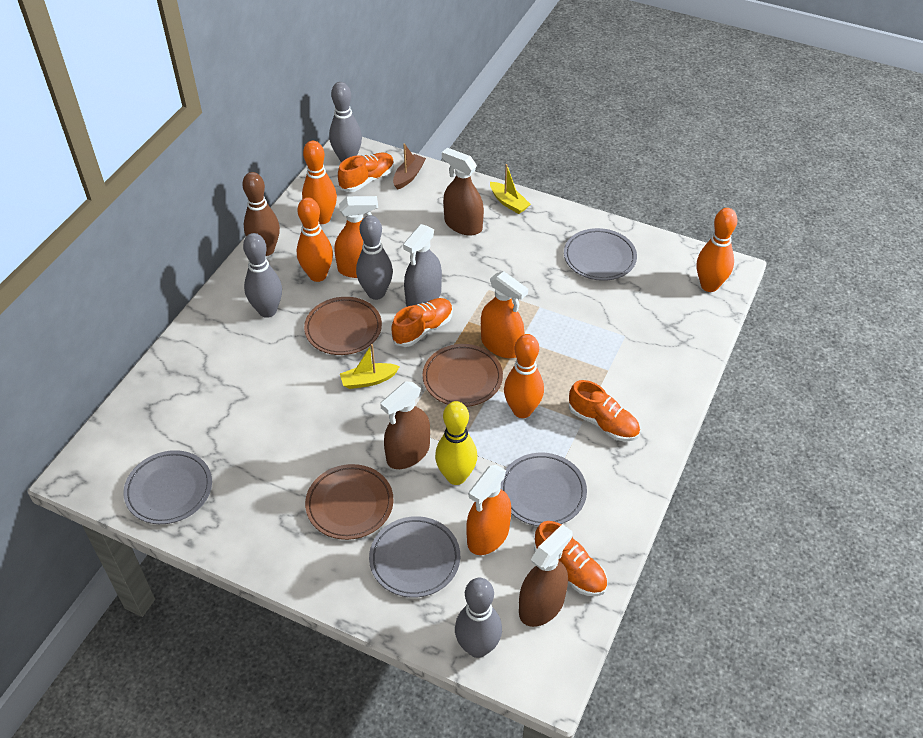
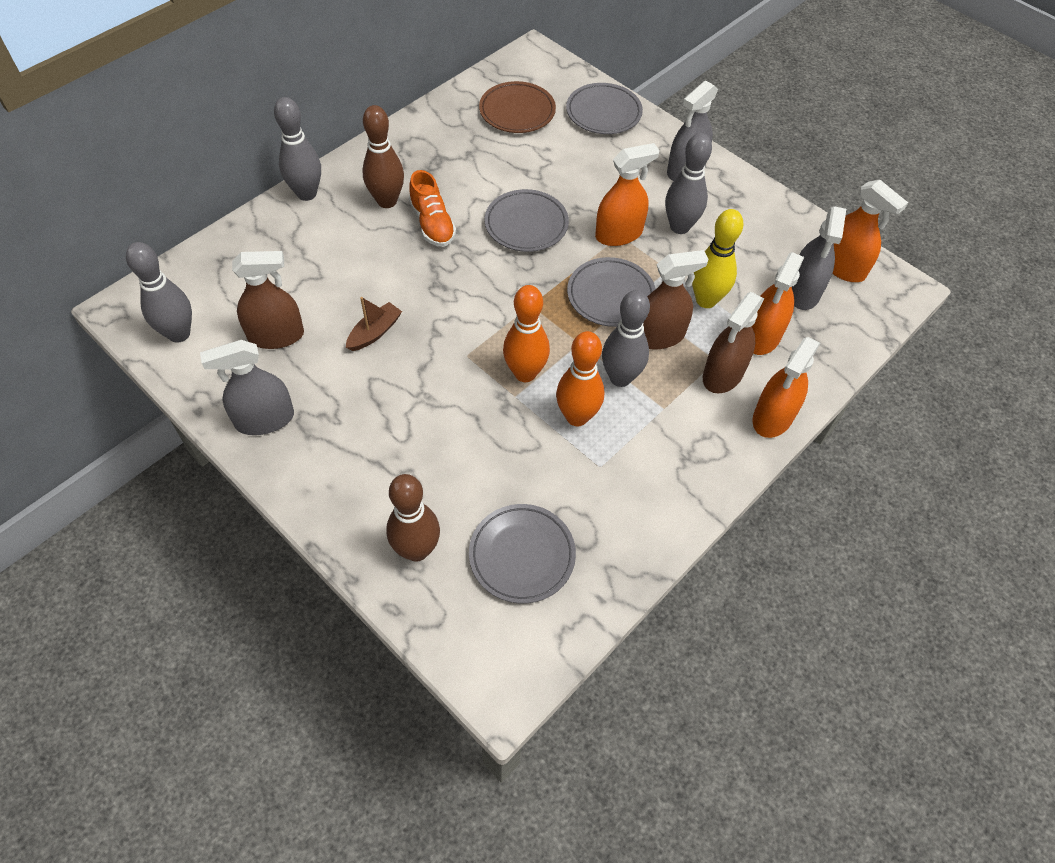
brown bowling pin: [242,172,280,256] = 1 -> [362,105,404,208] [386,474,440,561] = 2
brown plate: [304,297,382,355] [305,464,393,540] [423,344,503,407] = 3 -> [479,81,556,133] = 1
grey spray bottle: [403,224,442,307] = 1 -> [200,340,294,435] [667,81,718,181] [792,206,846,310] = 3
orange bowling pin: [297,197,333,282] [302,141,337,224] [504,334,544,418] [697,208,737,292] = 4 -> [503,285,550,382] [556,331,604,426] = 2
orange shoe: [338,153,394,192] [391,298,453,347] [534,521,607,596] [569,380,640,442] = 4 -> [409,170,456,247] = 1
orange spray bottle: [334,196,378,278] [466,465,511,555] [481,271,528,358] = 3 -> [595,143,660,246] [752,252,804,355] [752,337,820,438] [832,180,908,282] = 4
yellow boat: [340,344,400,389] [490,164,531,214] = 2 -> none = 0

